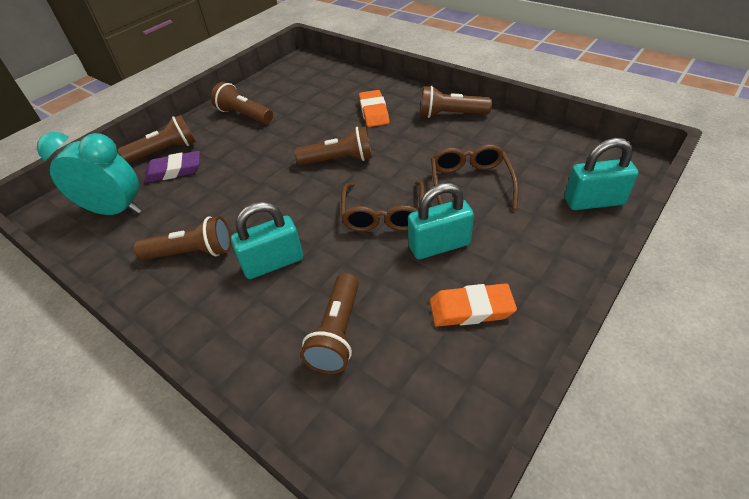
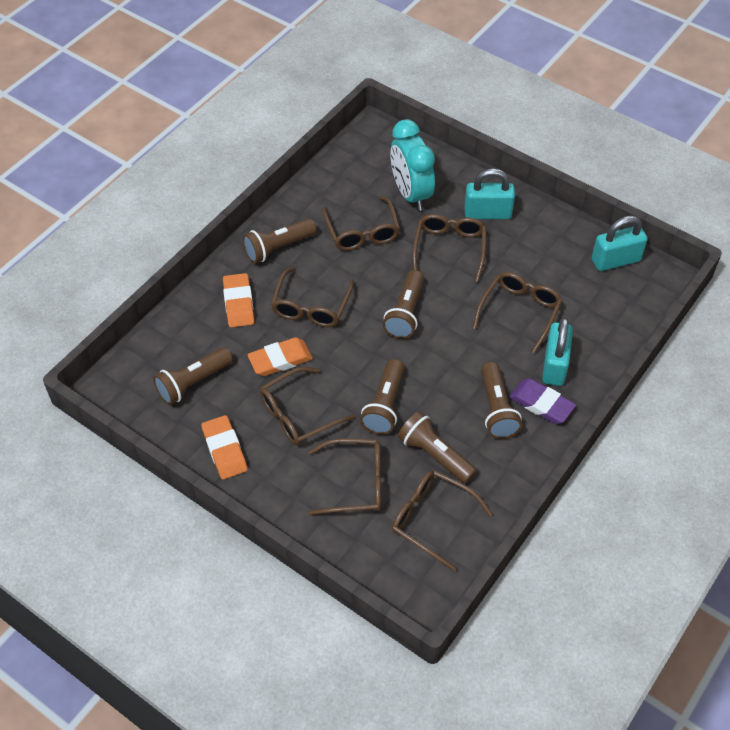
brown glasses: [340,181,425,232] [431,144,519,210] = 2 -> [260,367,355,445] [271,267,354,327] [307,438,381,516] [322,196,400,251] [392,470,492,571] [412,214,486,282] [472,272,563,354] = 7
orange eraser: [359,90,389,127] [430,283,517,327] = 2 -> [201,415,248,480] [223,273,254,328] [247,337,313,376] = 3

